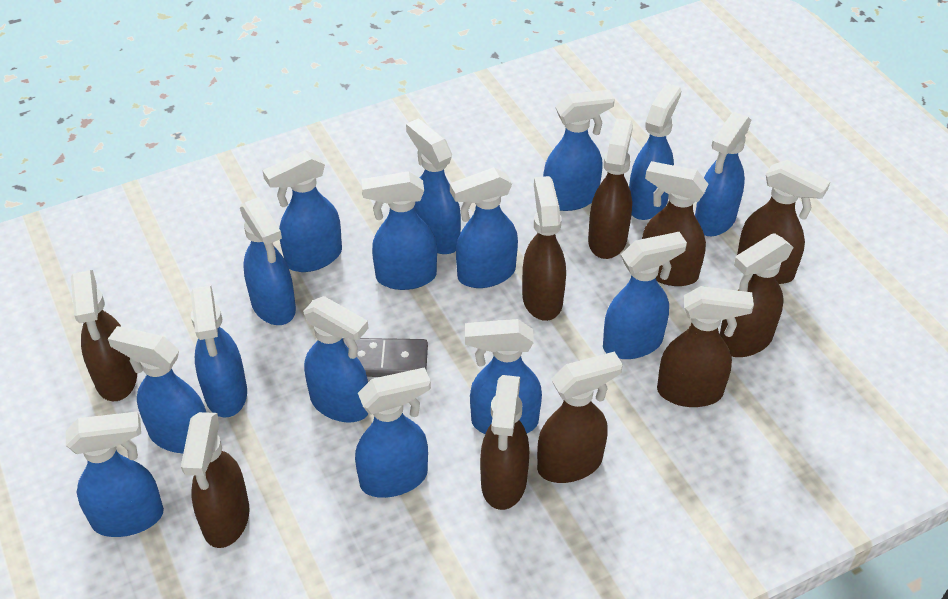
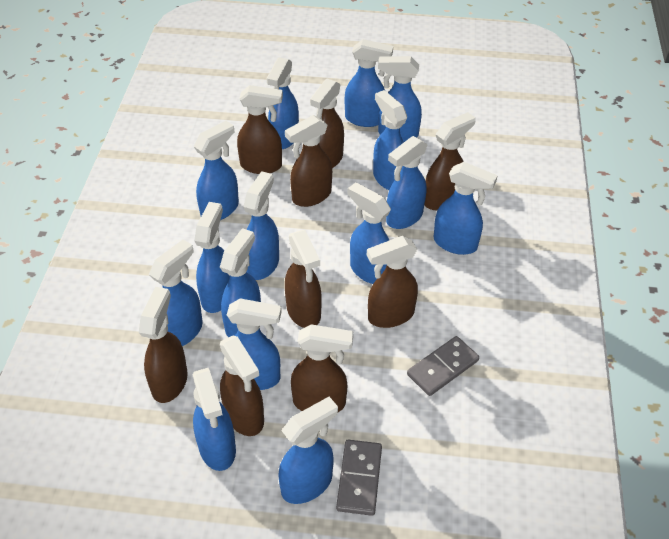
brown spray bottle: [71,270,137,401] [181,412,250,548] [480,375,529,510] [522,176,566,321] [537,351,623,483] [588,118,633,259] [642,161,708,286] [657,286,754,407] [720,233,794,357] [737,160,830,284] = 10 -> [139,287,188,403] [220,336,264,436] [237,85,283,174] [285,115,332,207] [285,230,322,328] [291,324,353,412] [310,79,344,168] [367,236,418,328] [424,112,476,210] = 9
grey domino: [343,338,428,377] = 1 -> [336,440,382,516] [407,336,479,396] = 2

